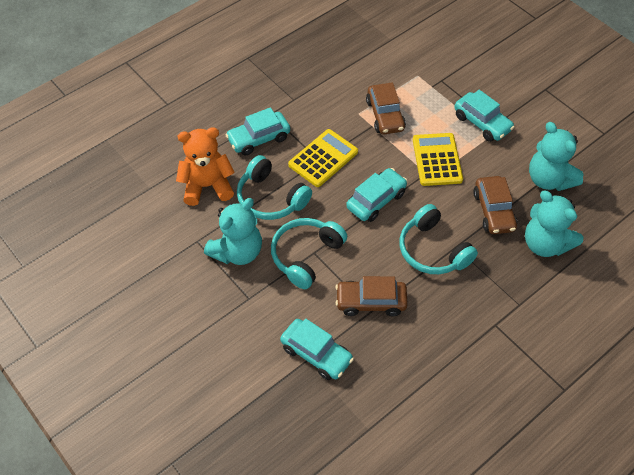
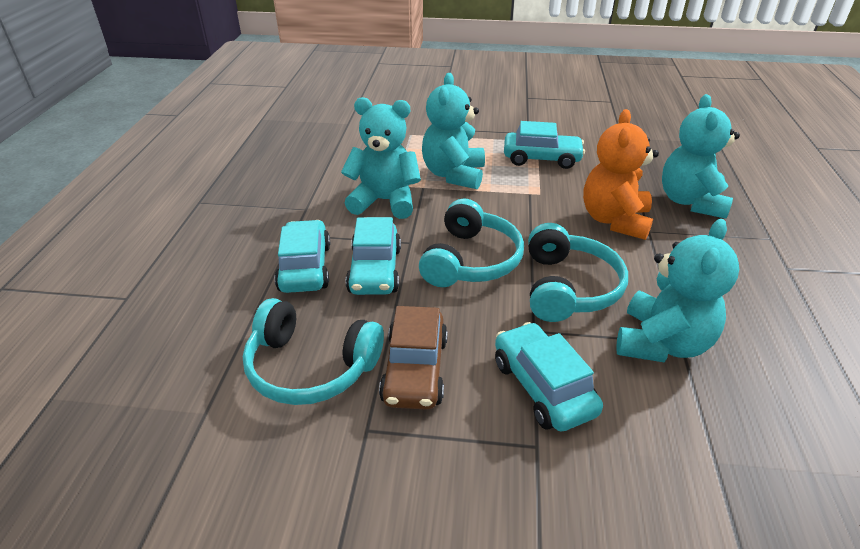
brown car: [336,276,408,316] [366,82,406,134] [473,176,517,234] = 3 -> [379,306,448,410] = 1
turquoise teddy bear: [204,198,262,265] [525,190,583,257] [529,122,584,191] = 3 -> [341,97,421,219] [422,73,485,189] [616,219,739,362] [662,94,740,219] = 4
yellow calculator: [288,129,358,187] [413,133,463,186] = 2 -> none = 0

